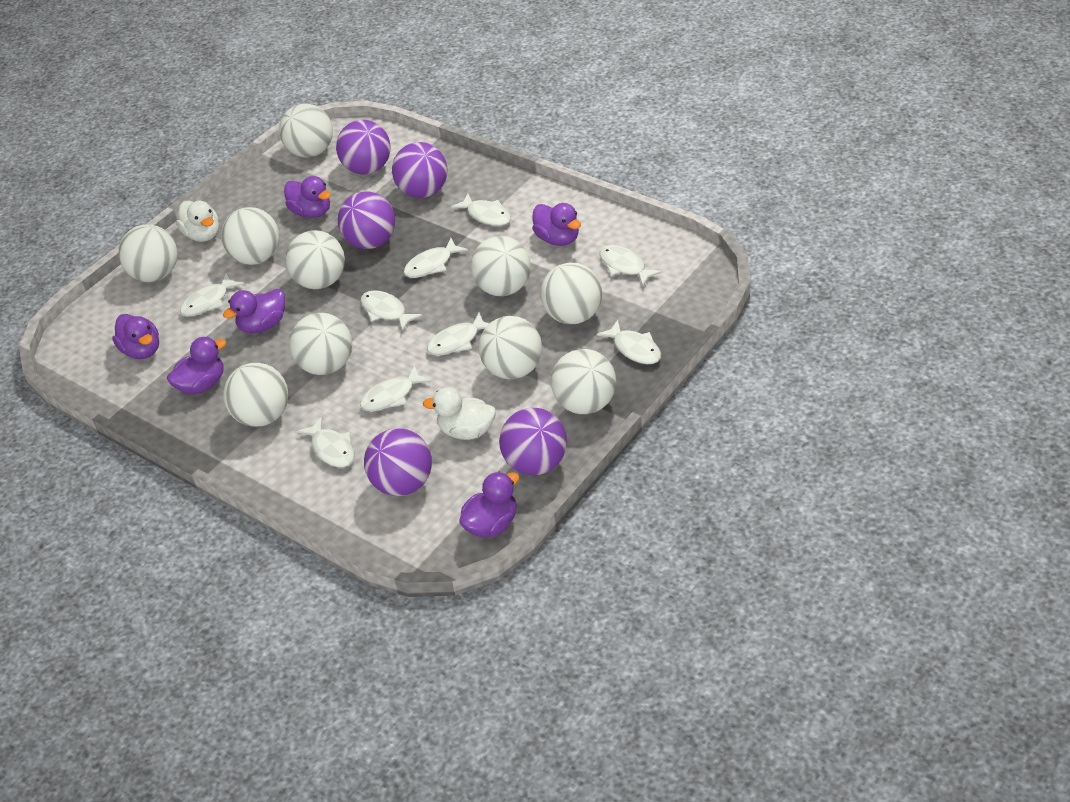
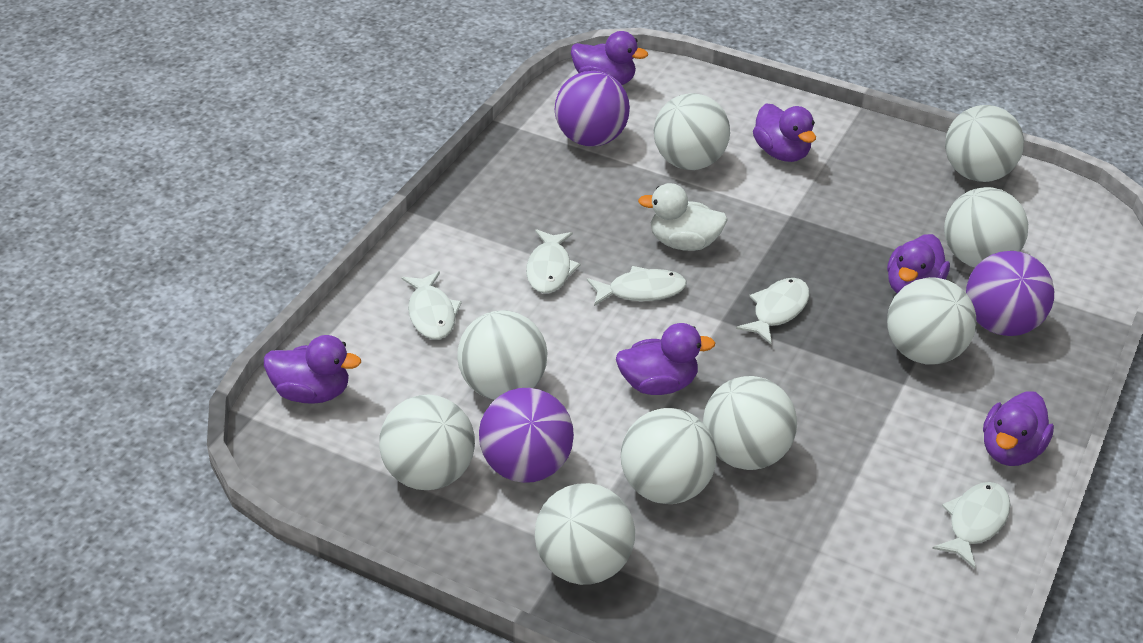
purple ball: [336,120,391,175] [338,191,395,249] [364,428,432,496] [392,142,447,198] [499,408,567,475] = 5 -> [479,388,574,483] [555,71,630,147] [966,251,1054,336] = 3
white ball: [118,224,178,282] [221,207,279,265] [223,363,288,427] [279,103,333,158] [286,230,345,289] [289,313,352,375] [471,236,531,296] [478,316,542,379] [540,263,602,324] [551,349,616,414] = 10 -> [379,394,475,490] [457,310,547,400] [535,483,635,585] [621,408,716,504] [654,93,730,170] [703,376,797,470] [887,277,976,365] [944,187,1028,267] [945,105,1024,182] = 9
white duck: [176,200,219,242] [423,388,496,440] = 2 -> [638,183,728,251] = 1
white fish: [180,273,244,317] [296,416,355,467] [360,290,422,331] [360,365,432,411] [404,238,468,278] [427,313,489,356] [451,194,511,226] [596,320,661,364] [600,245,662,286] = 9 -> [401,271,462,340] [526,229,581,293] [587,266,687,306] [736,278,810,344] [932,482,1010,569] = 5

